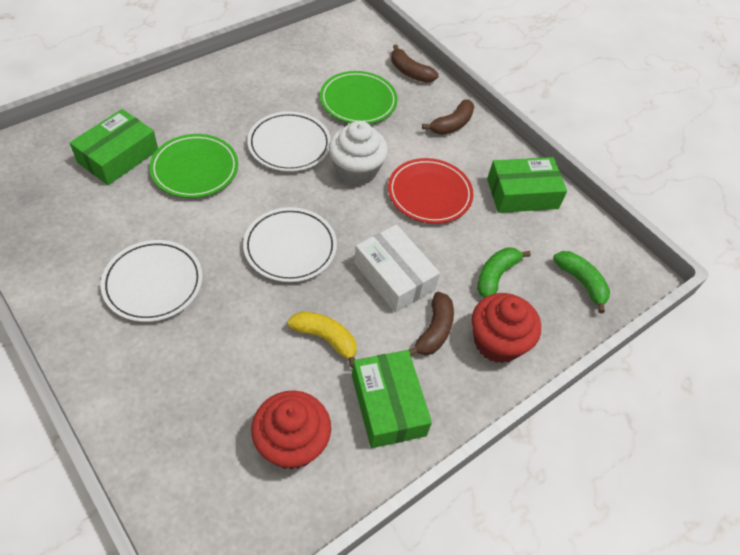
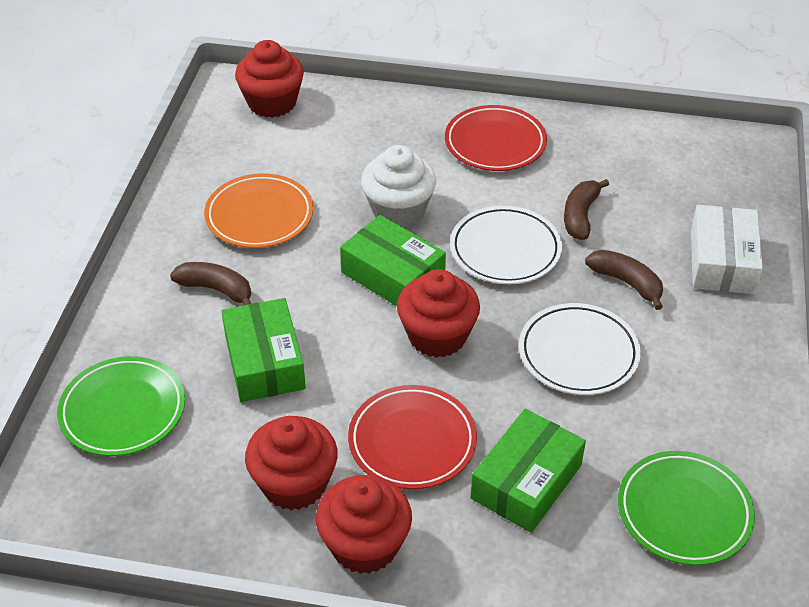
green banana: [477,247,531,298] [553,251,610,313] = 2 -> none = 0
orange plate: none = 0 -> [204,173,314,248] = 1
red cupcake: [251,390,331,470] [472,293,541,363] = 2 -> [235,40,304,118] [245,416,338,510] [316,475,412,574] [397,269,480,358] = 4
red plate: [388,158,474,224] = 1 -> [348,385,477,489] [445,105,547,171] = 2
white plate: [101,240,203,322] [243,207,337,282] [247,112,331,172] = 3 -> [450,206,562,284] [519,303,641,395] = 2
yellow banana: [287,311,357,368] = 1 -> none = 0

